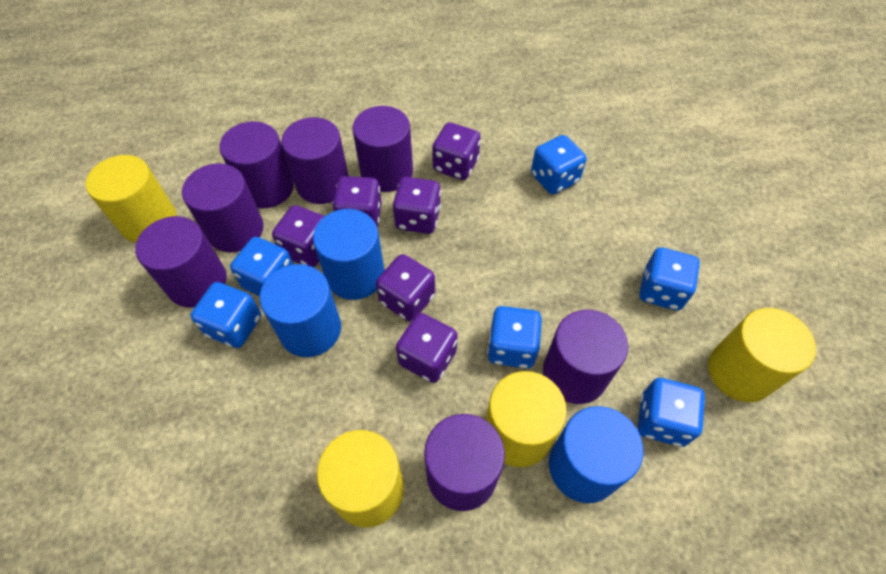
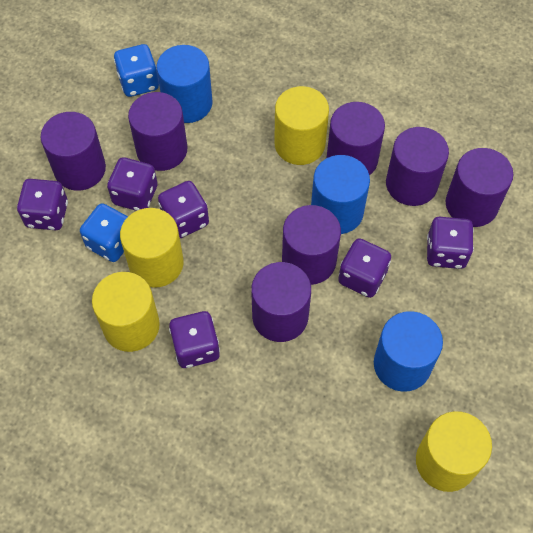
blue dice: [191,282,261,348] [230,237,294,296] [487,306,542,369] [531,135,586,194] [638,378,705,447] [639,247,700,311] = 6 -> [80,203,128,262] [114,44,159,97] = 2

